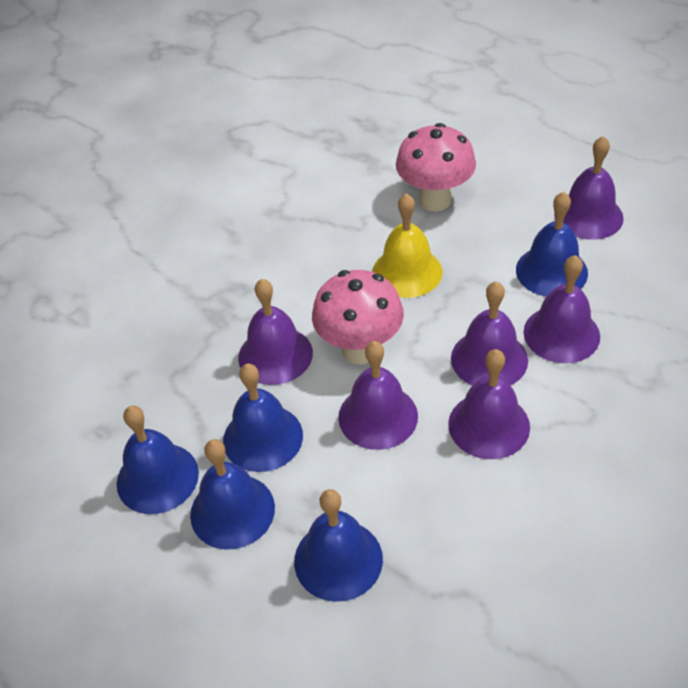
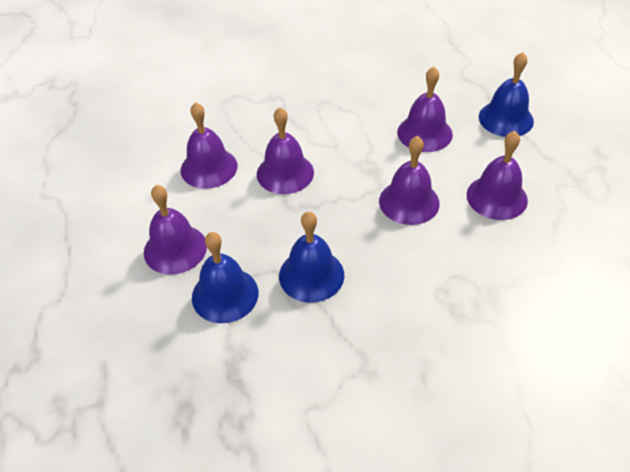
blue bell: [117,406,199,514] [190,439,275,550] [223,364,303,472] [294,489,383,602] [516,192,588,297] = 5 -> [192,232,258,323] [279,211,344,303] [479,52,534,137] = 3
pink mushroom: [312,270,404,364] [396,123,476,211] = 2 -> none = 0
yellow bell: [372,194,442,298] = 1 -> none = 0

